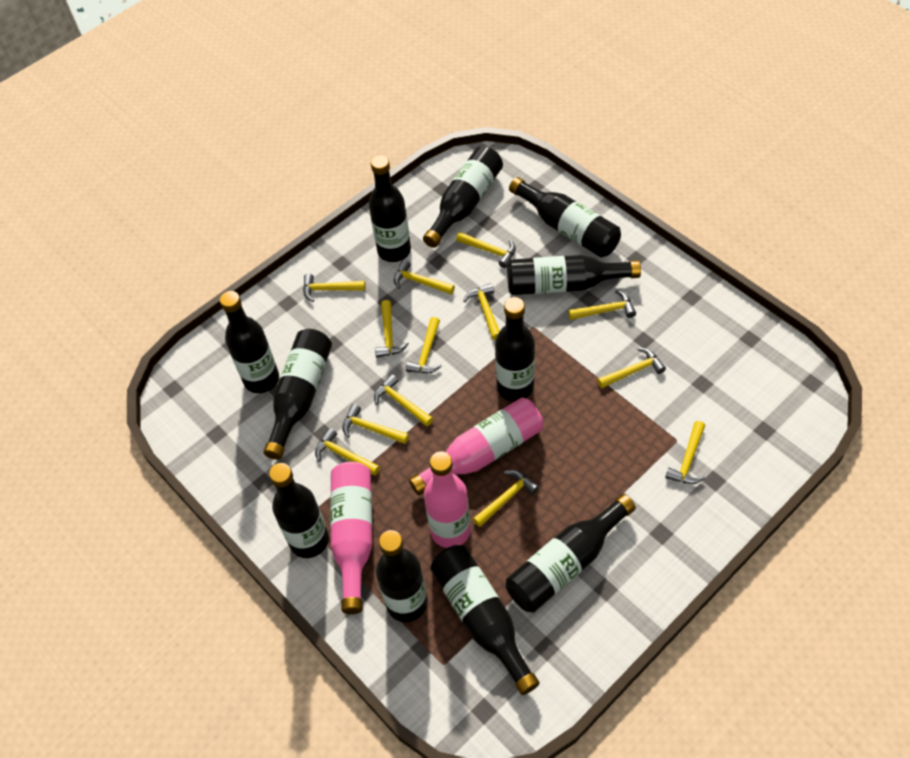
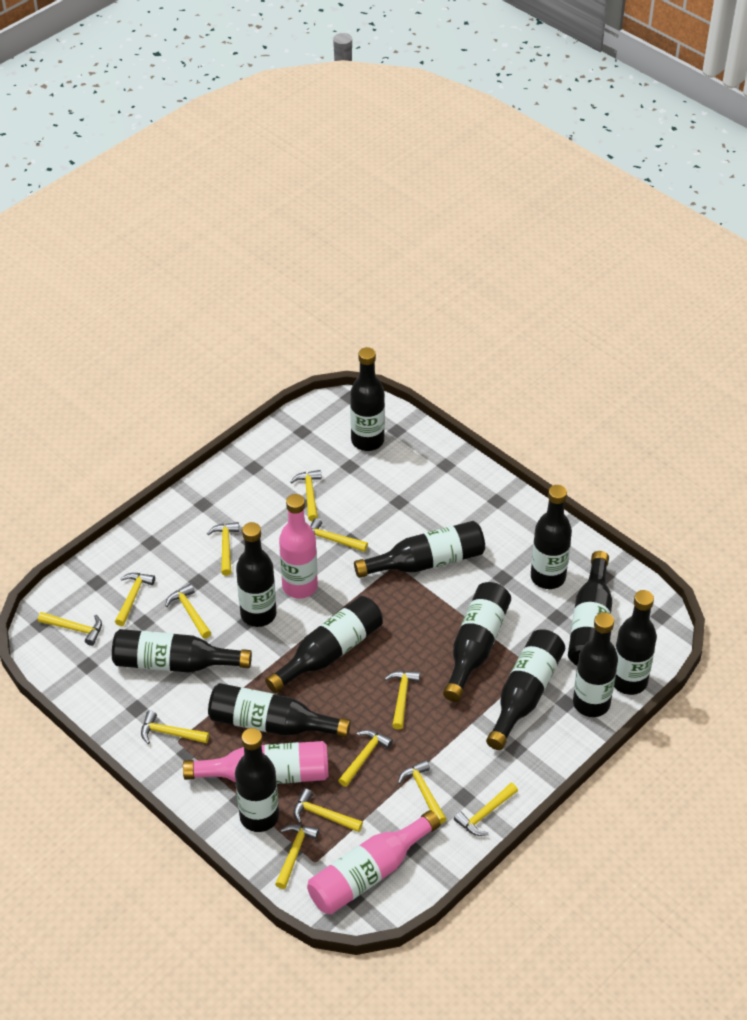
black bottle: [220,291,279,393] [264,329,332,460] [269,463,329,558] [369,155,411,262] [376,530,428,622] [423,146,503,248] [430,545,540,695] [495,297,535,401] [506,494,636,613] [507,255,641,295] [509,177,621,257] = 11 -> [112,629,252,673] [208,683,351,738] [235,728,279,832] [236,522,276,627] [265,596,383,693] [350,347,385,451] [354,521,485,578] [443,582,511,702] [486,629,565,750] [531,485,572,589] [568,551,613,666] [573,612,618,717] [614,590,657,695] = 13

